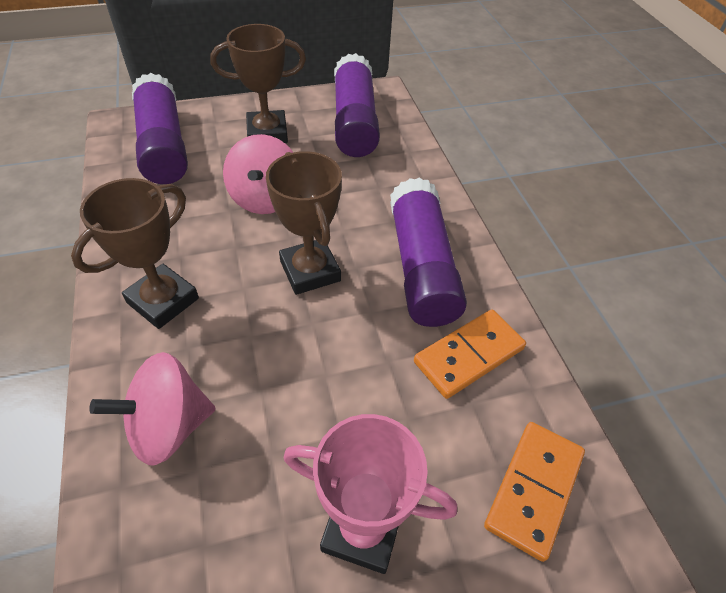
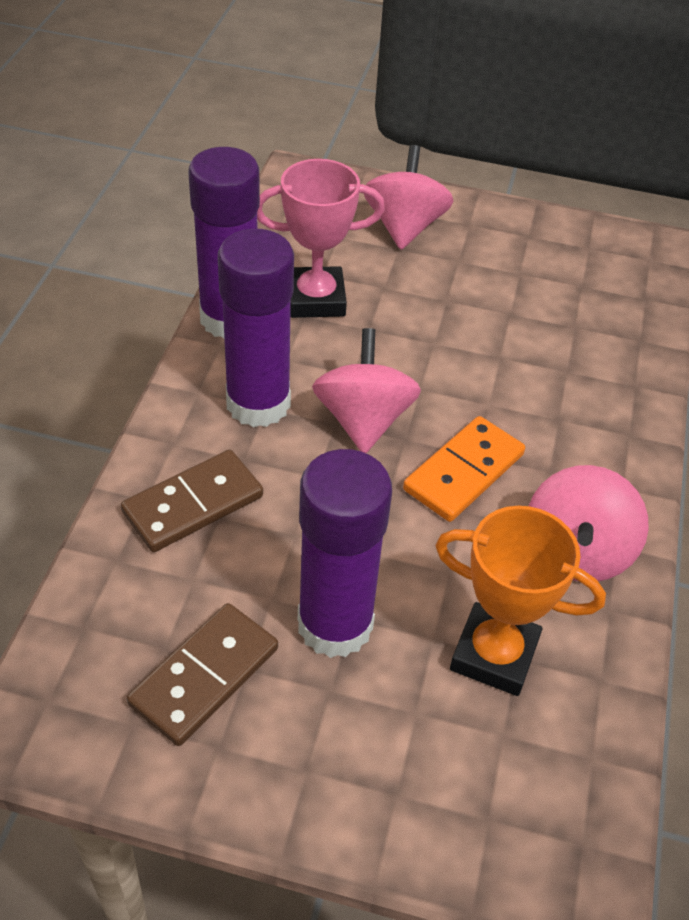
brown domino: none = 0 -> [121,450,263,552] [127,603,278,746] = 2
brown trophy: [71,178,199,329] [210,24,306,143] [266,151,342,295] = 3 -> none = 0
orange domino: [414,310,526,399] [484,422,585,562] = 2 -> [403,416,525,522] = 1
orange trophy: none = 0 -> [435,506,606,696] = 1
pink spinning top: [89,352,215,466] [223,134,293,214] = 2 -> [312,328,421,453] [364,145,454,250] [529,465,649,581] = 3

